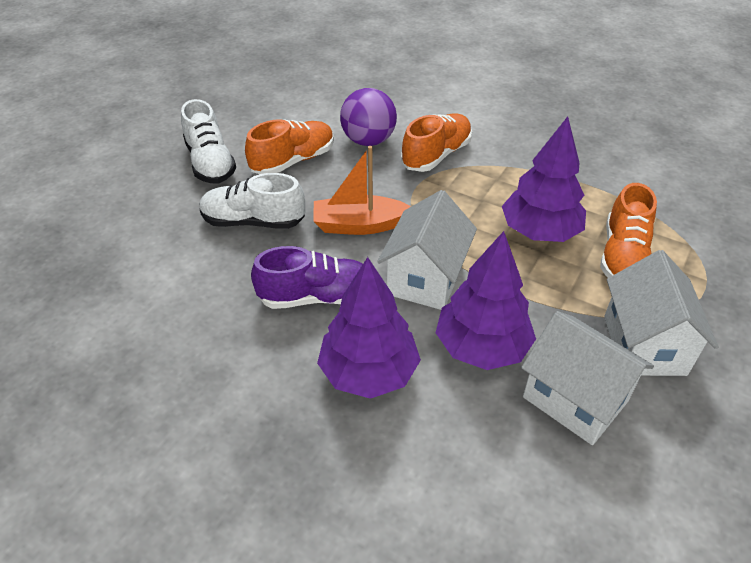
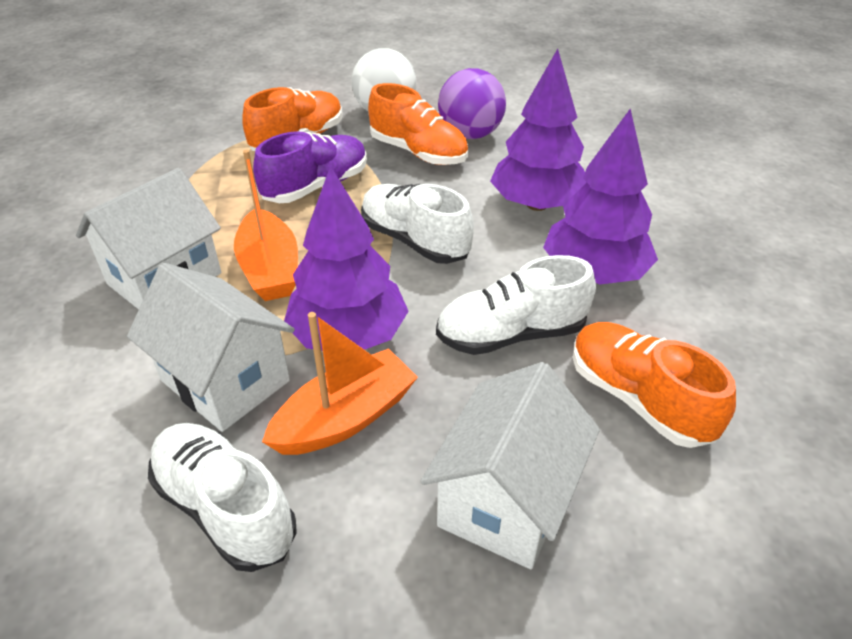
orange boat: [313,146,411,235] = 1 -> [234,150,298,301] [262,312,418,455] = 2
white ball: none = 0 -> [352,48,416,111] = 1
white shoe: [181,99,236,183] [199,173,305,229] = 2 -> [148,423,297,572] [361,184,474,264] [436,255,596,355] = 3

